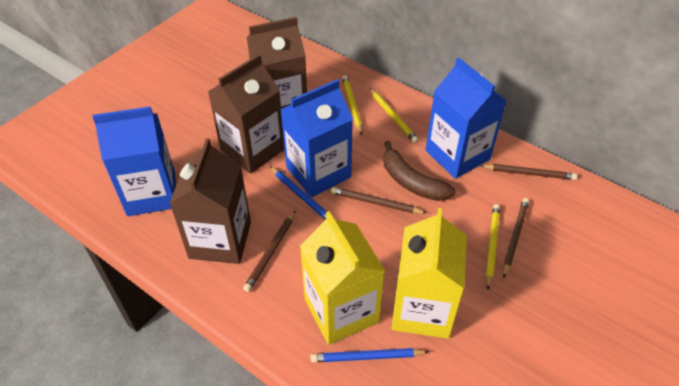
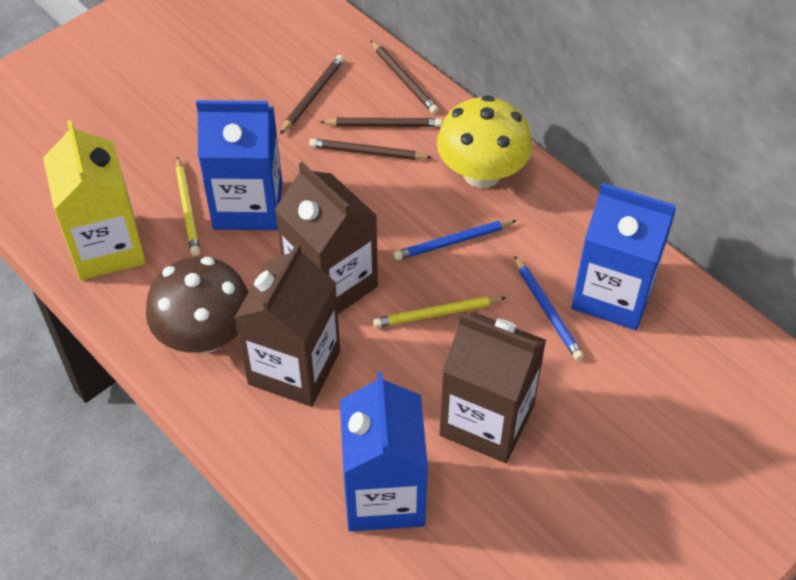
brown banana: [383,141,455,201] = 1 -> none = 0
brown mushroom: none = 0 -> [146,257,249,353] = 1
yellow carton: [300,211,385,345] [391,208,467,339] = 2 -> [43,120,146,280] = 1
yellow mushroom: none = 0 -> [437,95,533,188] = 1
yellow pencil: [342,75,362,135] [370,88,418,143] [485,204,500,290] = 3 -> [175,156,200,255] [373,296,507,328] = 2

